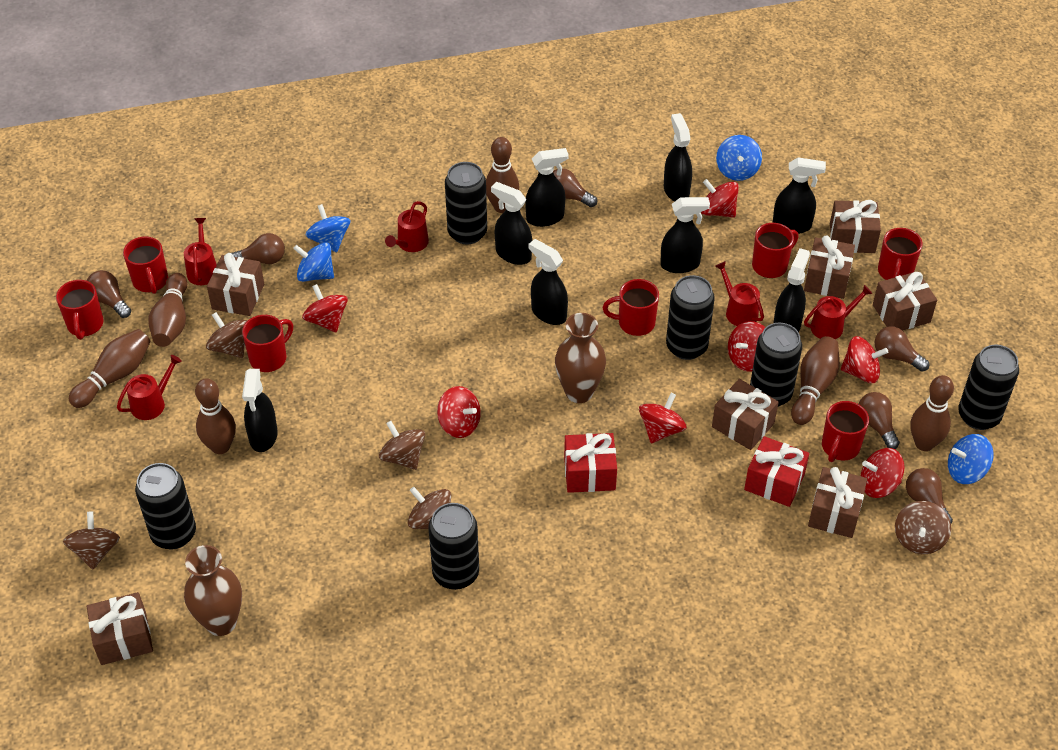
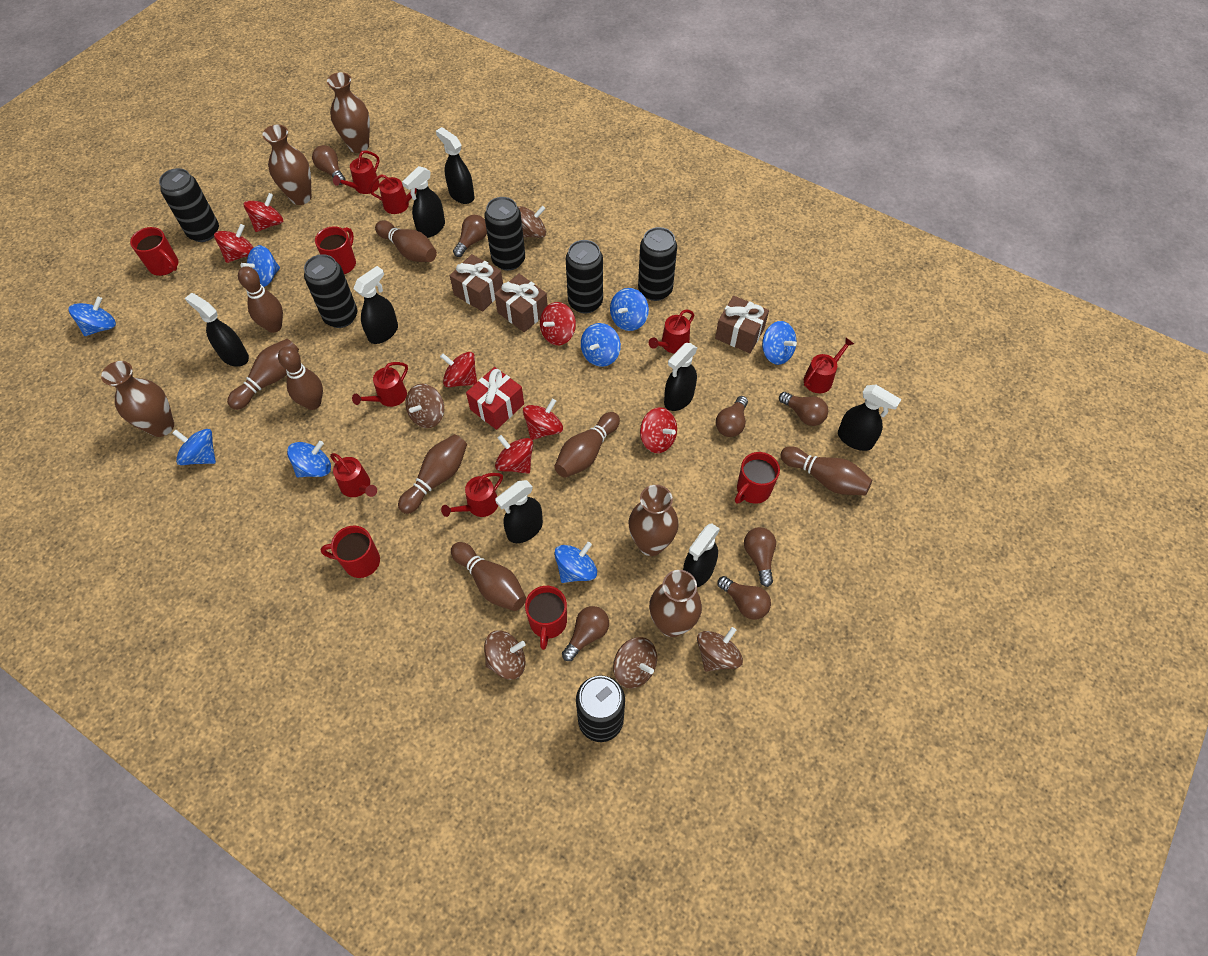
blue spinning top: [293,242,334,282] [305,204,350,252] [716,135,762,181] [948,434,993,484] = 4 -> [69,297,116,336] [172,429,216,465] [241,245,280,287] [287,441,331,477] [554,542,597,583] [581,323,621,367] [610,288,649,331] [762,321,797,365] = 8
brown bowling pin: [69,329,151,408] [148,273,187,347] [195,378,236,454] [486,137,519,213] [791,336,840,425] [910,375,954,451] = 6 -> [227,339,299,410] [238,266,283,333] [278,346,323,410] [375,220,437,262] [398,434,467,514] [451,542,526,611] [554,412,620,478] [780,446,872,495] = 8
brown gift: [87,592,153,665] [207,253,264,316] [712,379,779,450] [804,235,855,299] [808,467,867,538] [830,200,881,253] [873,271,937,331] = 7 -> [450,254,503,312] [494,274,548,332] [715,296,769,353] = 3
brown light bulb: [87,270,131,318] [231,233,285,264] [553,168,597,207] [859,392,900,449] [875,326,929,371] [906,468,953,524] = 6 -> [312,145,346,185] [453,215,487,257] [562,606,609,661] [716,396,748,437] [717,576,771,620] [744,527,776,587] [779,392,828,426] = 7
brown vase: [184,545,242,636] [555,313,606,403] = 2 -> [101,361,174,437] [262,125,312,205] [327,72,370,153] [629,485,679,556] [649,570,702,637] = 5
red gift: [564,433,617,493] [744,436,809,507] = 2 -> [466,367,524,430] = 1
red mug: [56,280,104,340] [123,237,168,294] [242,315,293,372] [603,279,659,336] [752,223,798,278] [822,401,869,462] [878,228,922,280] = 7 -> [130,227,179,276] [315,226,356,274] [321,526,380,578] [525,586,567,650] [735,452,780,504] = 5
red watering can: [117,355,182,420] [184,218,217,285] [385,201,429,252] [715,261,764,326] [804,285,872,339] = 5 -> [330,453,377,497] [333,150,380,194] [352,362,408,407] [368,174,417,214] [441,473,503,517] [649,310,694,354] [804,338,854,393] = 7

